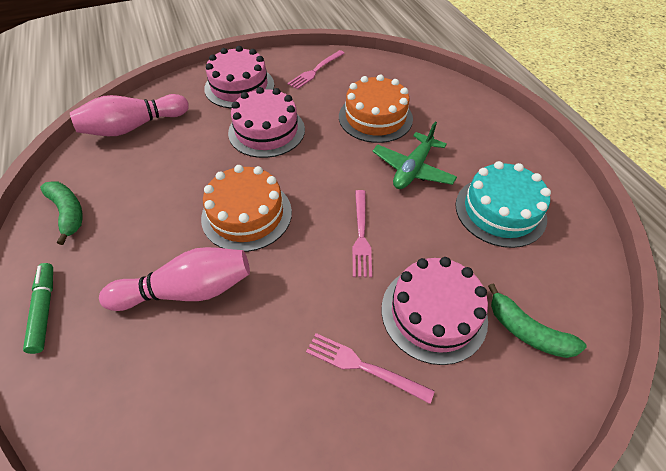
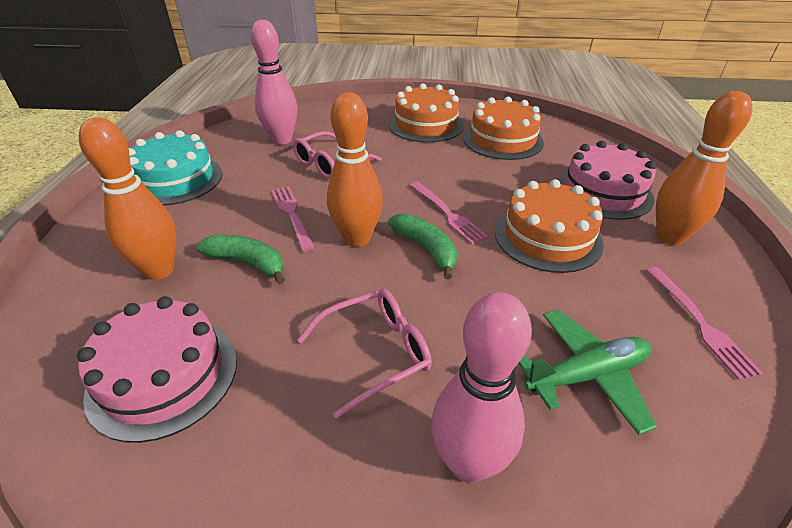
green marker: [23,263,53,354] = 1 -> none = 0
orange bowling pin: none = 0 -> [79,117,176,280] [327,92,383,247] [656,91,752,245] = 3
orange cake: [201,165,292,252] [339,74,413,143] = 2 -> [389,83,464,143] [463,97,544,160] [495,179,604,273] = 3
pink cake: [204,46,274,109] [228,87,305,158] [381,257,488,365] = 3 -> [77,296,237,443] [557,141,656,220] = 2
pink glasses: none = 0 -> [293,131,382,179] [297,289,432,419] = 2

